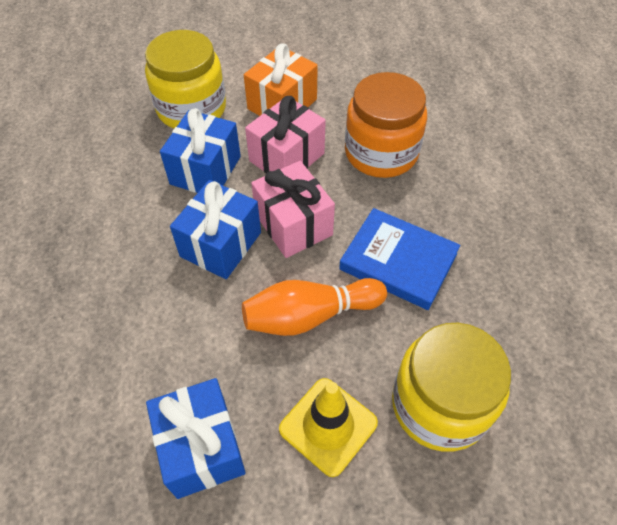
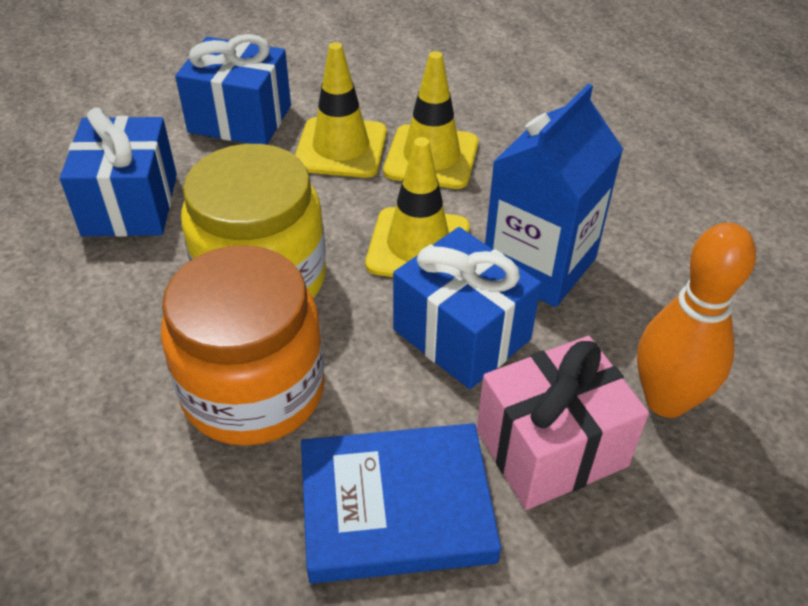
blue carton: none = 0 -> [485,84,623,307] = 1
orange gift: [244,44,318,116] = 1 -> none = 0
pink gift: [245,96,326,173] [251,161,335,258] = 2 -> [477,336,649,510] = 1
yellow jar: [145,30,226,128] [392,323,511,451] = 2 -> [181,144,326,299] = 1
yellow traffic cone: [279,378,378,477] = 1 -> [295,42,387,178] [365,137,470,277] [383,51,478,189] = 3

